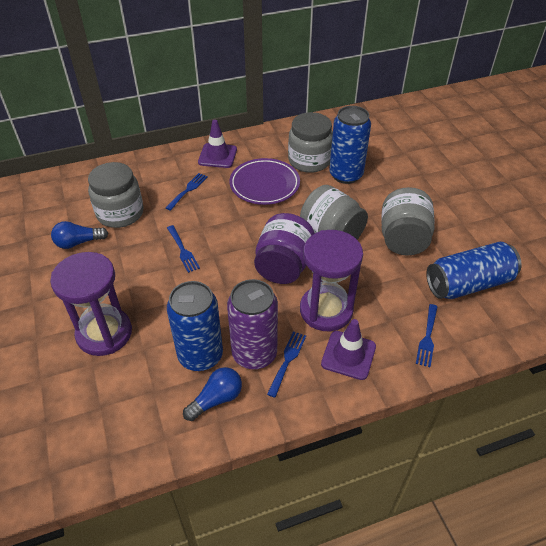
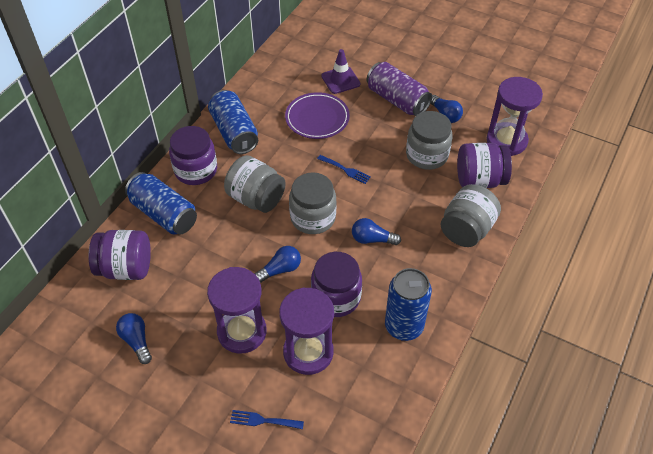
blue fork: [166,173,208,211] [167,225,200,273] [267,331,306,398] [416,304,438,367] = 4 -> [230,410,304,429] [317,155,371,184] = 2
blue light bulb: [51,221,108,249] [183,367,242,421] = 2 -> [116,313,152,364] [254,246,301,283] [352,218,401,245] [430,95,463,123] = 4
purple hourglass: [50,252,132,356] [300,230,363,331] = 2 -> [207,267,267,354] [279,287,334,375] [487,77,543,156] = 3
purple jar: [254,213,315,284] = 1 -> [88,230,151,280] [169,126,217,185] [311,252,362,317] [457,143,512,188] = 4
purple traffic cone: [198,120,237,168] [321,319,376,380] = 2 -> [321,49,360,94] = 1

